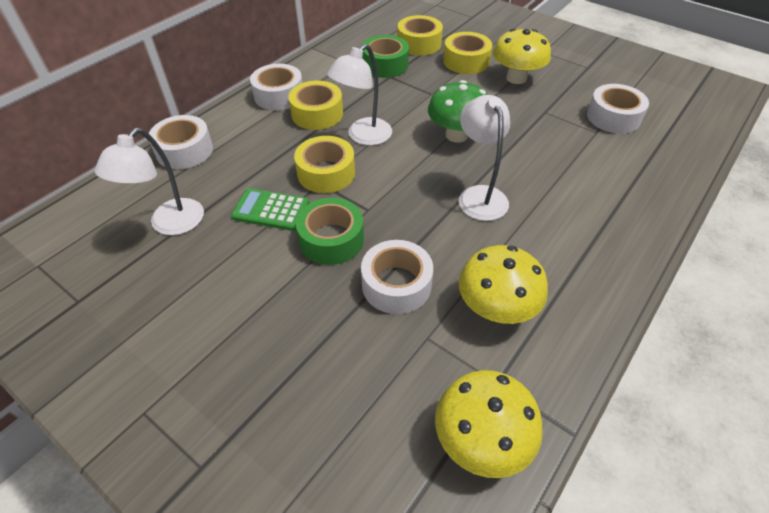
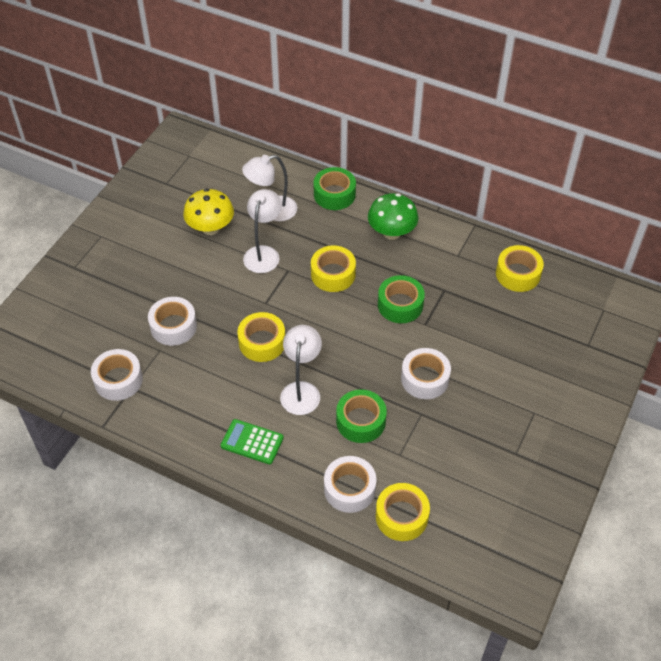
green tape: [296,198,364,265] [362,35,409,78] = 2 -> [314,167,356,210] [336,389,387,443] [378,275,425,323] = 3
yellow mushroom: [435,370,543,478] [459,245,548,324] [493,28,551,84] = 3 -> [183,188,234,235] = 1

